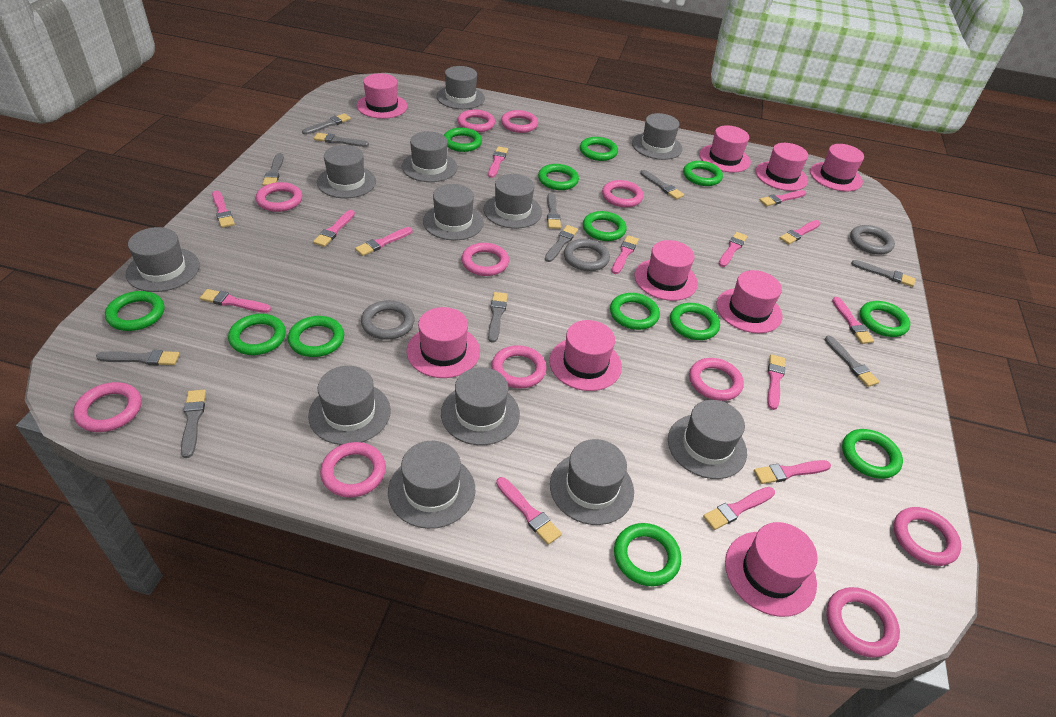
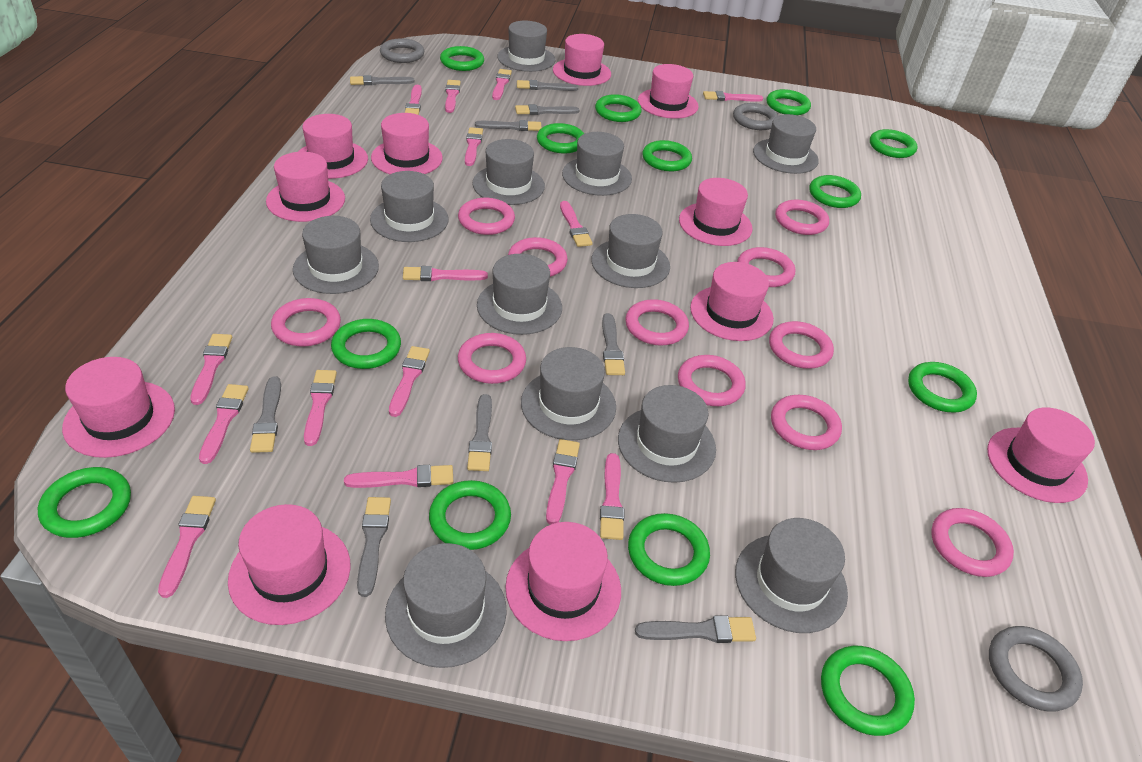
grey brush: [96,350,180,366] [181,390,206,458] [262,153,284,186] [302,113,351,135] [314,133,369,147] [488,292,508,343] [545,225,578,262] [547,193,561,229] [640,170,684,200] [825,336,879,387] [851,260,915,287] = 11 -> [250,376,281,453] [350,75,414,85] [357,497,391,597] [467,394,492,471] [475,120,542,131] [515,104,579,115] [517,80,578,91] [602,313,625,375] [635,616,756,643] = 9
pink brush: [200,289,271,313] [212,191,235,228] [313,210,355,247] [355,227,412,256] [488,146,508,178] [496,477,562,545] [612,235,639,274] [703,487,775,530] [719,232,748,267] [754,460,831,484] [759,190,806,206] [768,354,785,410] [780,220,821,244] [832,297,874,344] = 14 -> [158,496,216,598] [190,334,232,405] [199,384,249,464] [304,370,337,446] [344,465,453,488] [389,346,430,417] [403,266,488,281] [405,85,422,115] [445,80,461,113] [465,127,483,166] [492,69,512,100] [546,439,580,524] [560,201,593,247] [600,453,624,540] [703,91,763,102] = 15
pink hat: [357,73,408,119] [406,307,480,378] [549,320,622,391] [634,240,698,301] [699,125,751,173] [716,270,782,333] [725,522,818,617] [755,143,808,191] [810,144,864,191] = 9 -> [62,357,175,458] [228,504,351,625] [266,152,345,222] [298,114,368,179] [371,113,443,174] [505,522,621,641] [553,34,611,86] [638,64,699,119] [679,178,753,246] [690,262,774,341] [987,407,1095,503] = 11

